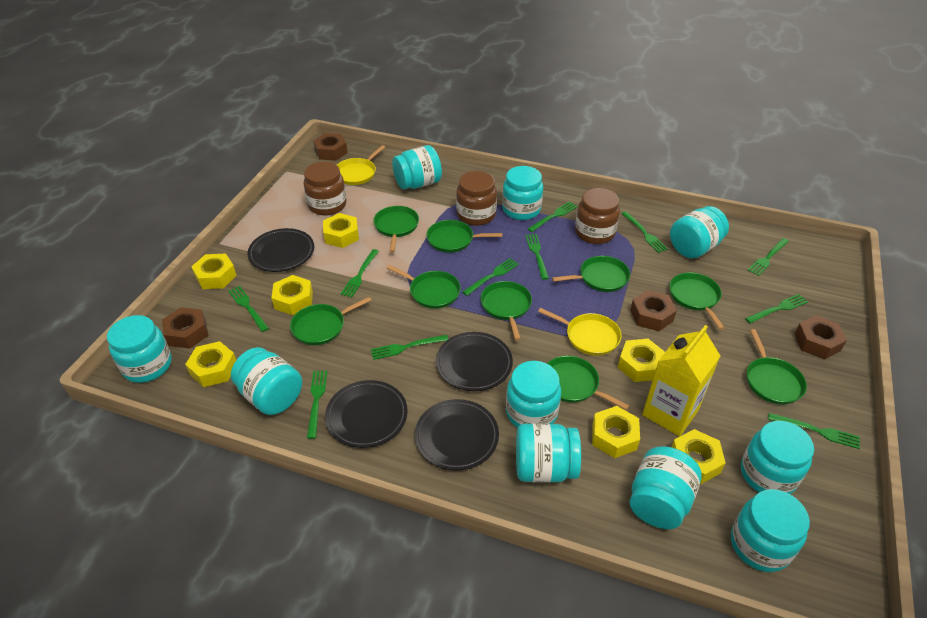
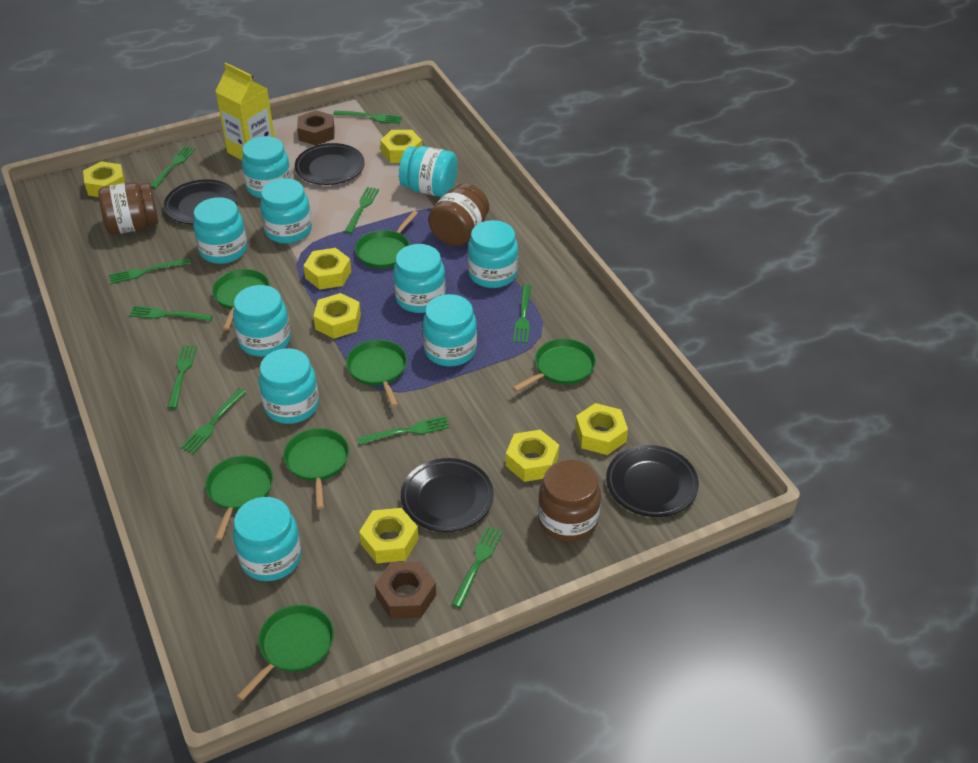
brown nut: [162,307,209,349] [313,133,348,161] [630,290,677,331] [794,315,847,359] = 4 -> [297,110,335,145] [375,561,436,619] = 2
green fork: [228,286,269,332] [307,371,327,439] [341,249,379,298] [371,335,448,360] [463,258,519,296] [525,234,549,280] [528,201,578,232] [621,211,668,253] [745,294,808,323] [747,238,789,276] [768,413,860,449] = 11 -> [109,258,191,284] [129,306,213,321] [151,146,195,188] [167,345,197,409] [181,388,246,454] [333,111,402,124] [344,187,379,234] [358,416,450,445] [451,526,503,608] [513,285,531,343] = 10
green pan: [290,297,372,345] [373,206,419,252] [387,265,461,309] [426,220,502,253] [480,281,532,340] [547,356,630,410] [552,256,630,292] [669,272,725,330] [747,329,807,404] = 9 -> [205,456,273,541] [212,269,270,330] [236,605,334,701] [283,428,349,509] [346,340,407,407] [355,211,418,269] [512,339,596,392] = 7
yellow pan: [337,145,385,185] [538,308,622,356] = 2 -> none = 0

